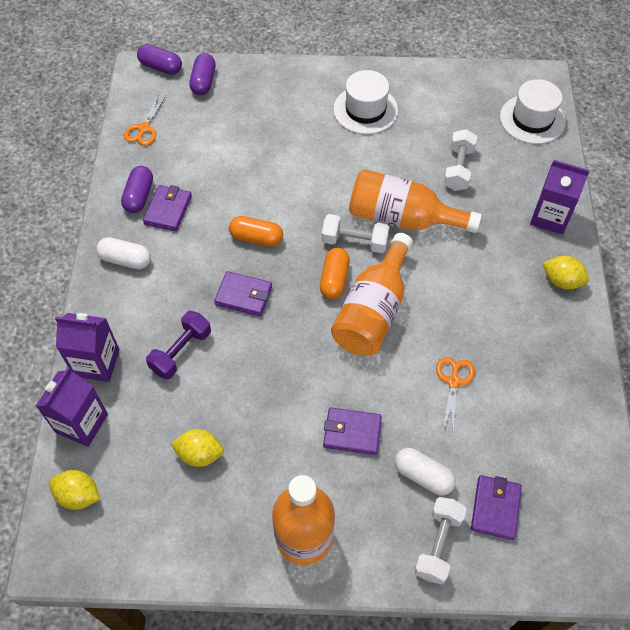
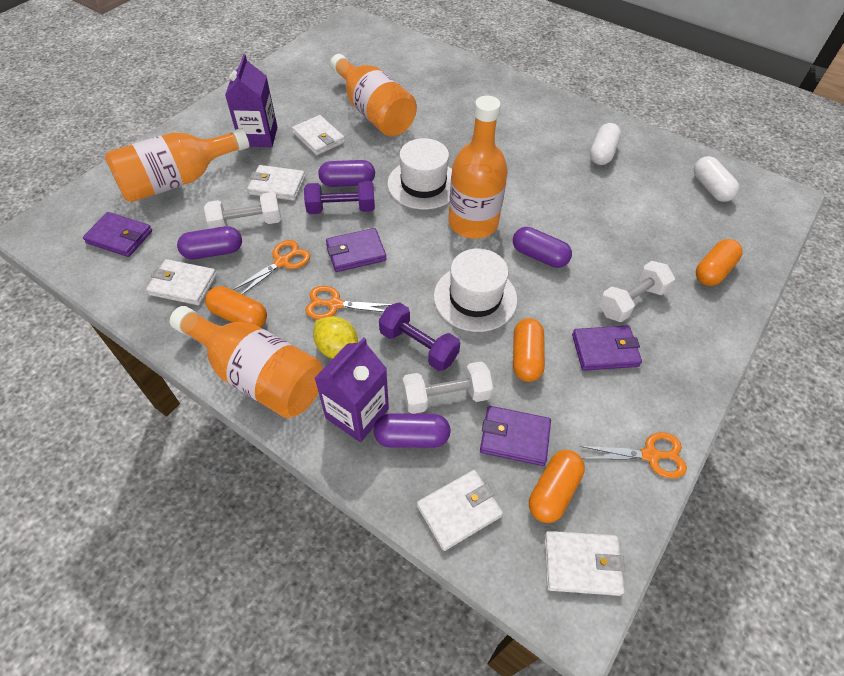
orange bottle: [272,475,335,565] [331,233,413,356] [349,169,482,233] = 3 -> [105,128,249,202] [170,306,323,418] [330,54,417,136] [448,96,508,239] = 4
orange capsule: [229,216,283,247] [320,248,350,299] = 2 -> [205,286,267,327] [513,318,545,382] [529,450,585,523] [696,239,743,286] = 4
orange scissors: [124,94,166,146] [436,357,475,430] = 2 -> [232,240,310,295] [305,286,392,320] [579,432,687,479] = 3
purple capsule: [121,166,153,213] [137,44,182,75] [189,53,216,95] = 3 -> [177,226,242,259] [318,160,375,187] [373,413,451,448] [513,227,572,268] = 4
purple carton: [36,367,108,447] [55,313,120,382] [530,160,590,235] = 3 -> [225,54,277,147] [315,337,389,442] = 2
purple dumbbell: [146,311,211,379] = 1 -> [304,181,375,214] [379,302,460,371] = 2
white wallet: none = 0 -> [146,259,217,305] [247,165,305,201] [292,115,345,155] [417,470,503,551] [544,531,625,596] = 5
yellow lemon: [49,470,100,510] [171,429,224,467] [542,256,589,289] = 3 -> [313,316,358,359] = 1

